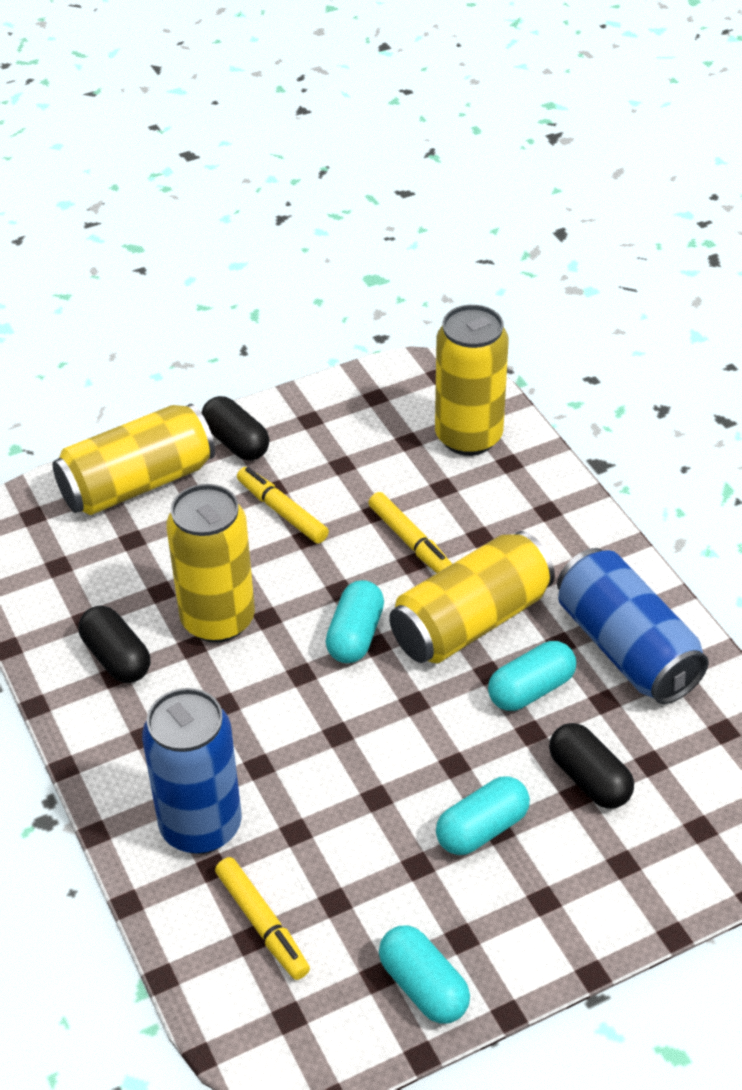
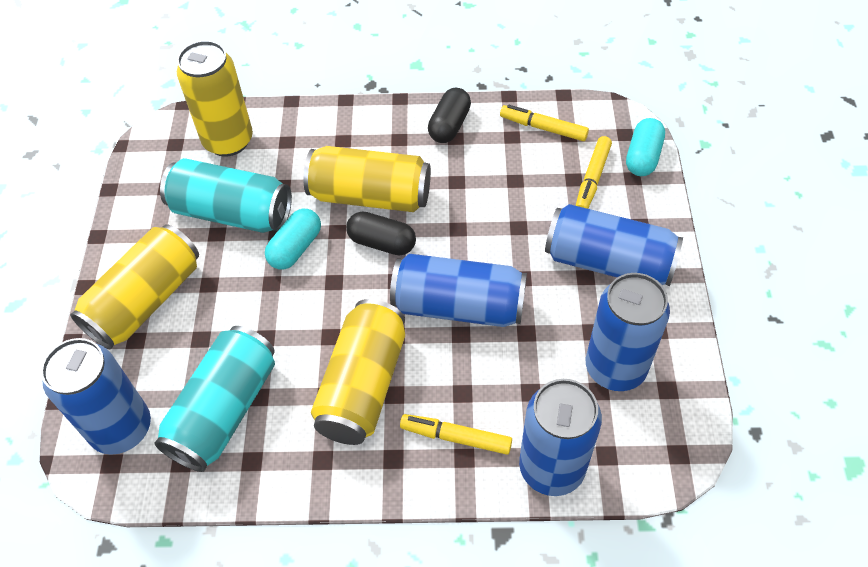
black capsule: [78,606,150,683] [202,396,269,461] [549,723,634,809] = 3 -> [346,211,416,255] [428,88,471,143] = 2
blue can: [142,688,242,854] [557,548,709,704] = 2 -> [41,338,151,455] [390,254,527,327] [519,379,602,496] [545,204,683,286] [586,273,670,391] = 5
turquoise can: none = 0 -> [154,326,275,472] [160,158,292,233] = 2
turquoise capsule: [326,580,384,663] [379,925,470,1024] [436,776,530,855] [488,641,576,711] = 4 -> [265,209,321,270] [626,118,665,176] = 2

